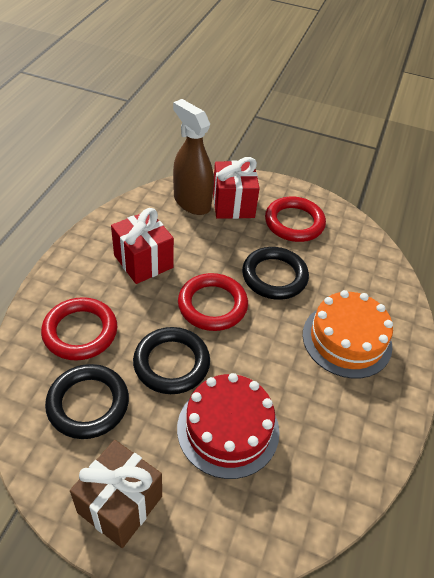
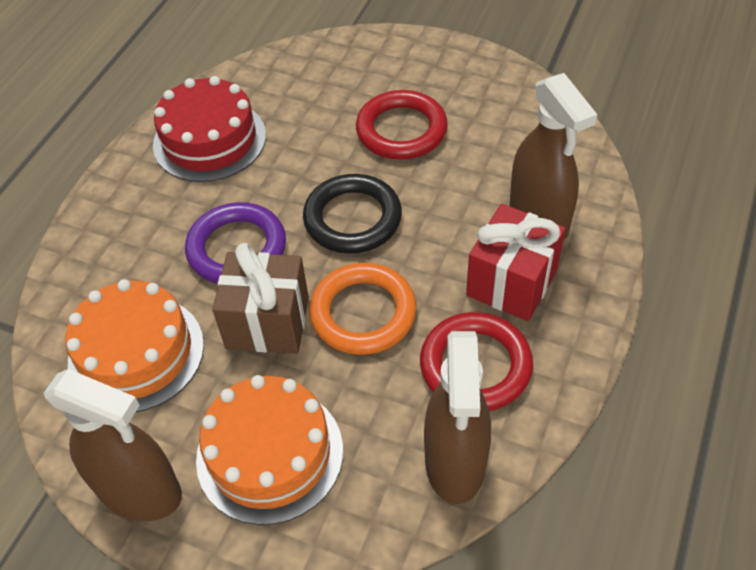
black ring: [45,364,129,439] [133,327,210,394] [242,247,309,300] = 3 -> [303,174,402,254] = 1
brown spray bottle: [173,99,214,215] = 1 -> [44,369,182,521] [424,331,491,504] [509,73,597,241] = 3
orange cake: [303,290,393,379] = 1 -> [65,279,204,413] [196,375,343,525] = 2
orange ring: none = 0 -> [309,263,417,355] = 1
purple ring: none = 0 -> [185,202,286,284] = 1
red gift: [111,208,174,284] [213,157,260,219] = 2 -> [466,204,566,321] = 1
red ring: [41,297,117,360] [178,273,248,331] [265,196,326,242] = 3 -> [356,90,448,159] [420,312,533,411] = 2

